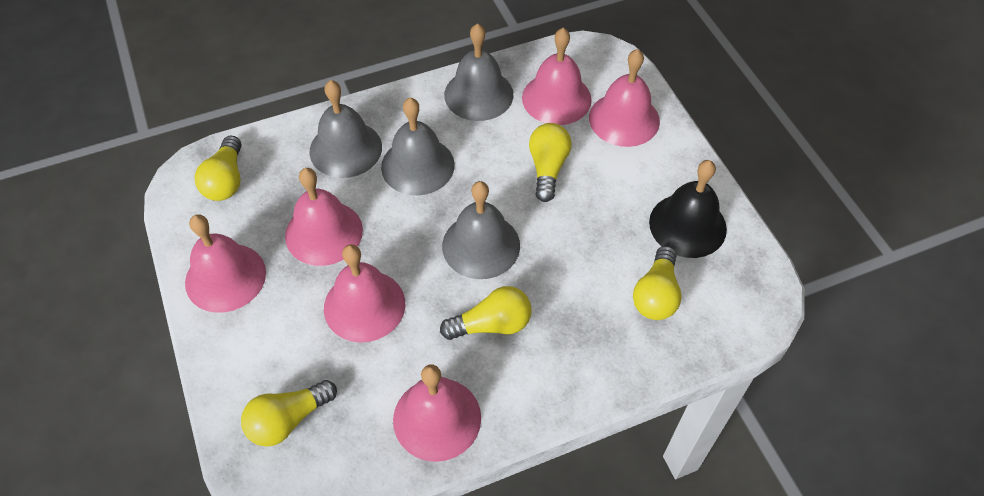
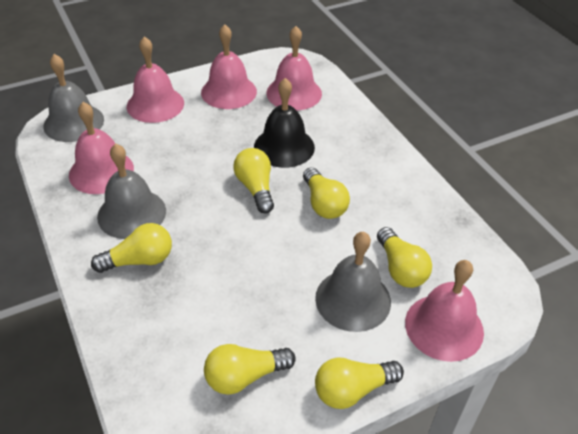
grey bell: [310,80,382,178] [381,97,455,195] [442,181,520,279] [444,23,514,121] = 4 -> [43,54,104,142] [97,143,166,239] [315,231,391,332] = 3
pink bell: [185,214,266,313] [285,168,363,266] [324,244,405,343] [393,364,481,462] [522,28,592,125] [589,49,660,147] = 6 -> [69,102,134,194] [127,36,184,123] [201,24,257,109] [266,26,322,110] [405,260,484,362] = 5
yellow light bulb: [195,136,241,201] [241,380,337,447] [440,286,532,340] [529,123,572,202] [633,246,682,320] = 5 -> [91,223,172,273] [204,344,296,395] [233,148,274,214] [303,167,350,219] [315,357,404,409] [377,227,432,288] = 6

